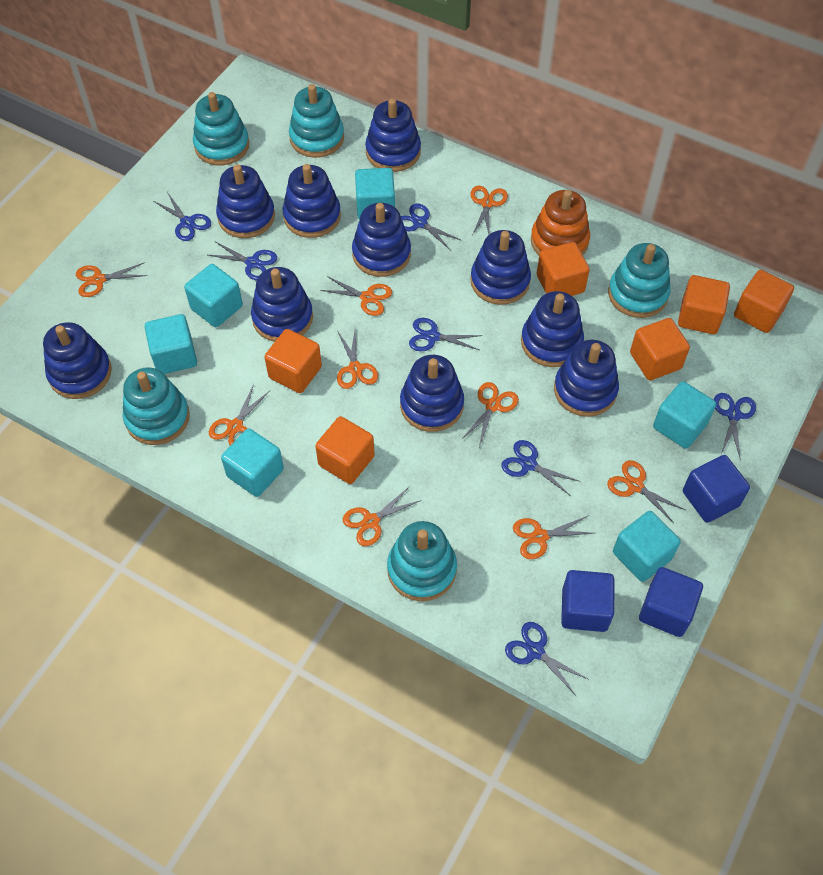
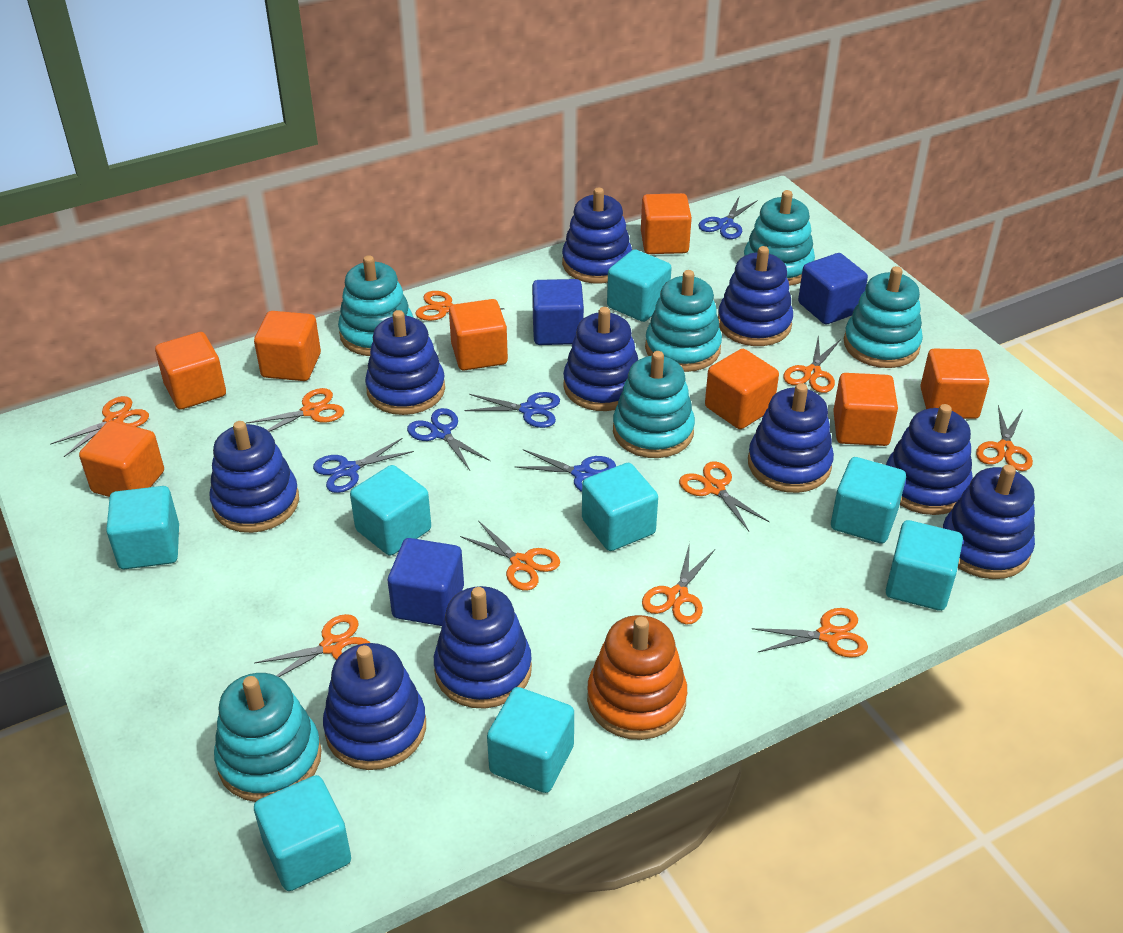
blue scissors: [154,192,211,241] [208,242,277,280] [401,203,461,250] [409,318,483,351] [501,440,579,496] [505,622,588,694] [714,393,756,460] = 7 -> [313,438,414,493] [407,408,490,470] [465,392,560,428] [515,449,616,492] [698,197,758,239] = 5
orange cube: [264,329,322,393] [315,416,375,484] [537,242,590,296] [630,318,690,380] [678,275,730,334] [734,270,794,333] = 6 -> [79,421,164,497] [155,332,226,410] [254,311,321,381] [449,299,508,370] [641,193,692,254] [705,349,779,429] [833,373,898,446] [920,349,989,419] = 8
orange scissors: [76,262,147,297] [209,384,270,446] [320,276,392,316] [337,331,378,389] [343,486,422,546] [461,382,519,447] [470,186,508,235] [513,515,593,559] [607,460,685,523] = 9 -> [50,396,149,457] [246,388,344,432] [254,614,370,677] [415,291,504,321] [460,521,560,591] [642,542,715,625] [679,461,770,531] [752,608,868,658] [783,335,841,393] [976,405,1033,471] = 10
turquoise cube: [145,314,197,374] [184,264,243,327] [221,428,284,497] [355,168,395,220] [613,511,681,582] [653,381,716,449] = 6 -> [106,486,179,569] [254,775,351,891] [350,465,431,556] [487,687,574,793] [582,463,658,551] [607,249,672,322] [831,457,906,544] [886,520,963,611] = 8
turquoise stacking toy: [123,367,190,445] [193,92,249,166] [289,84,344,158] [387,521,457,601] [608,243,670,318] = 5 -> [214,673,322,802] [338,255,413,356] [613,351,695,458] [645,270,722,372] [744,190,815,286] [844,266,923,368] = 6

